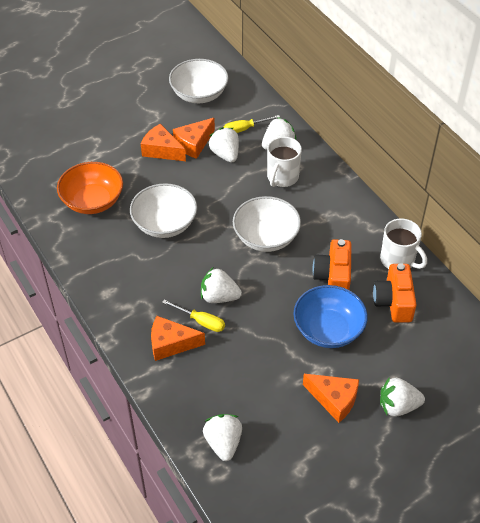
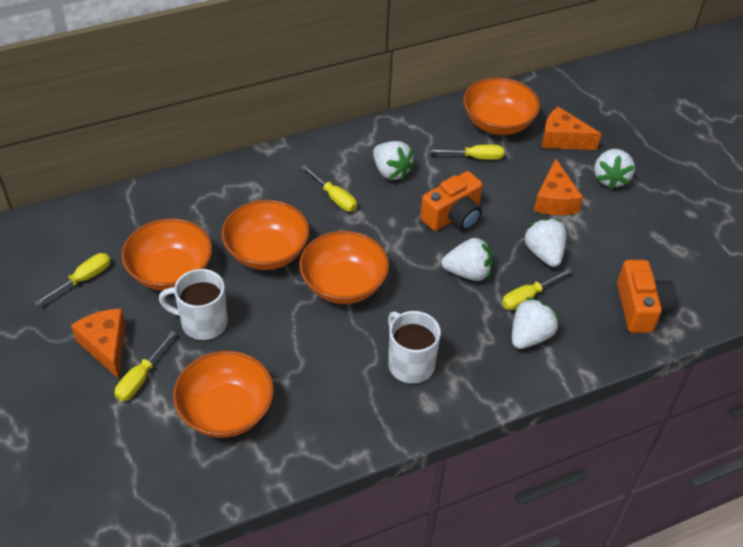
blue bowl: [293,285,368,348] = 1 -> none = 0
orange bowl: [57,162,123,214] = 1 -> [122,218,212,291] [173,351,274,438] [221,200,310,270] [299,231,389,304] [463,77,540,135] = 5
orange cheese: [141,124,186,161] [151,316,205,361] [173,118,215,159] [303,374,359,423] = 4 -> [71,308,126,379] [534,158,583,215] [542,107,601,150] = 3
white bowl: [130,183,197,238] [169,59,228,103] [233,196,301,252] = 3 -> none = 0
yellow screwdriver: [162,300,225,332] [224,115,280,133] = 2 -> [34,253,111,306] [115,330,176,401] [301,165,357,211] [428,144,504,160] [502,268,572,310] = 5

